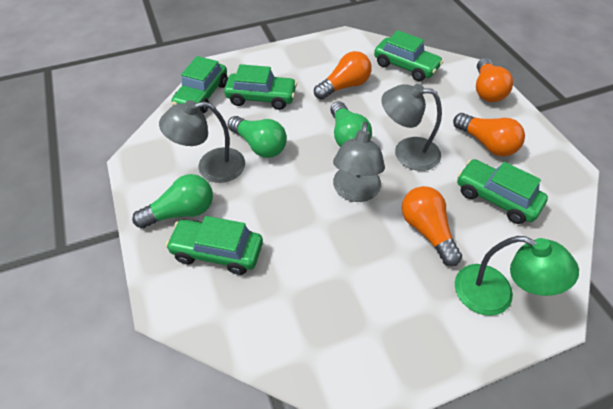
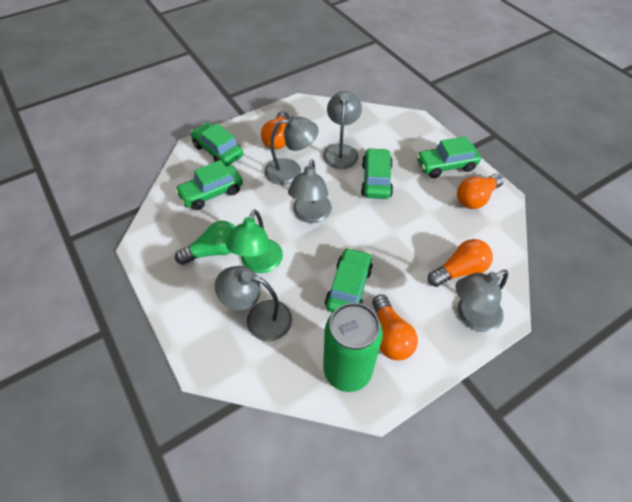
green can: none = 0 -> [323,303,383,392] = 1
green light bulb: [132,174,213,228] [228,116,287,158] [330,101,372,147] = 3 -> [175,221,236,265] = 1
grey lamp: [159,100,245,183] [333,122,385,202] [381,83,442,171] = 3 -> [215,266,292,341] [265,116,318,185] [288,159,332,223] [323,91,362,169] [455,270,508,332] = 5

